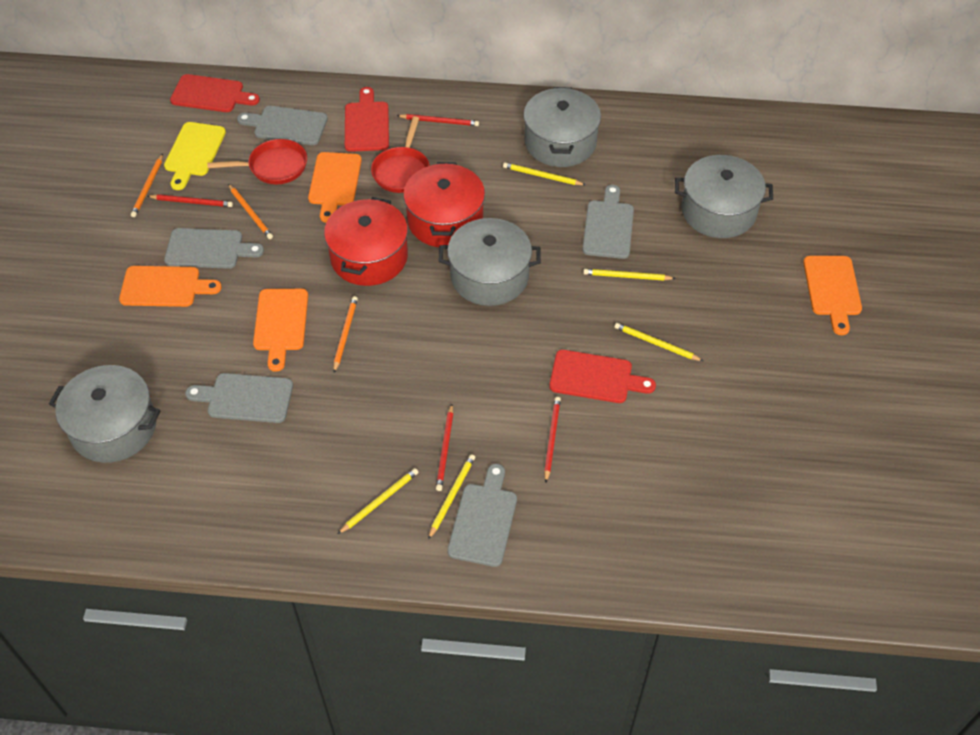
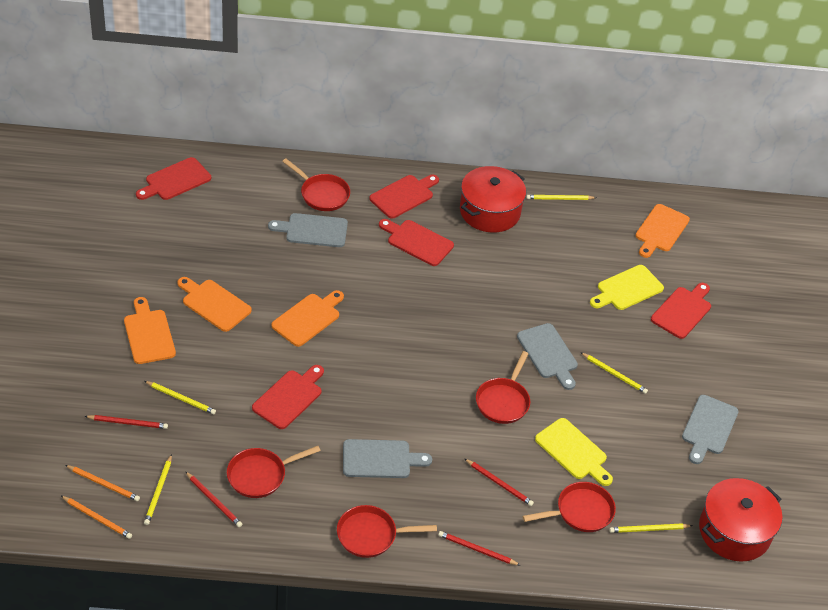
grey cutting board: [164,228,264,269] [185,373,293,423] [237,106,328,145] [448,464,517,567] [582,185,634,259] = 5 -> [268,213,348,247] [343,439,432,478] [517,323,578,390] [682,395,739,464] = 4
grey pot: [49,365,161,463] [439,218,541,306] [523,87,601,167] [675,155,773,238] = 4 -> none = 0
orange pencil: [131,154,163,217] [228,184,273,239] [333,296,358,373] = 3 -> [61,496,132,539] [65,465,140,501] = 2
red cutting board: [170,74,260,112] [345,87,389,152] [549,350,656,403] = 3 -> [136,157,211,200] [252,365,324,429] [369,175,439,219] [379,219,454,266] [651,283,711,339] = 5
red pan: [207,139,307,184] [371,116,430,193] = 2 -> [227,446,321,498] [282,158,350,211] [337,505,437,558] [476,351,530,424] [523,482,616,532] = 5
yellow cutting board: [164,122,226,190] = 1 -> [535,418,613,486] [590,265,664,310] = 2

